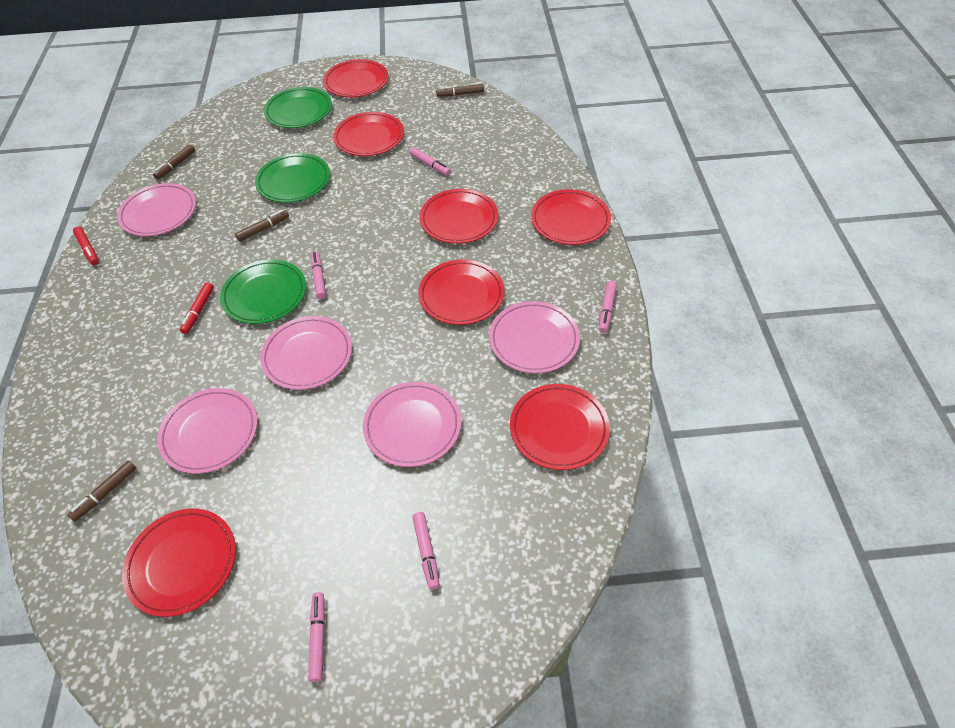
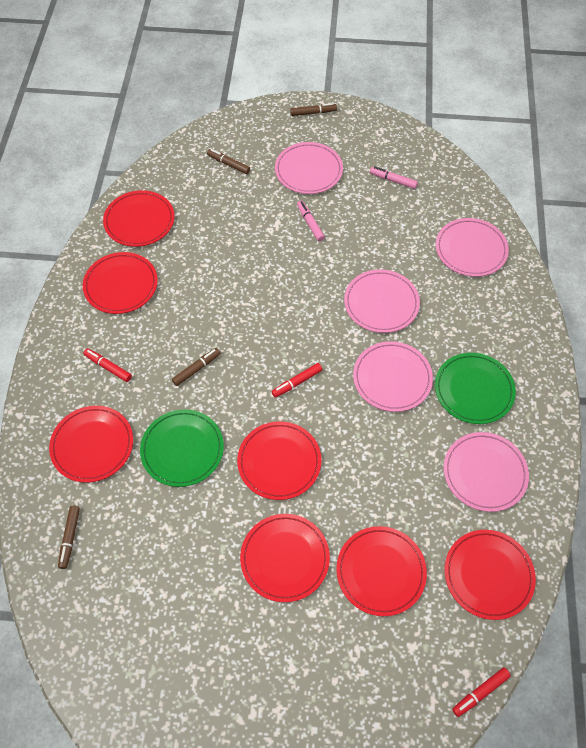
green plate: [220,259,306,324] [255,153,330,203] [264,87,332,128] = 3 -> [140,409,224,487] [435,353,516,424] = 2
pink marker: [308,592,325,682] [311,251,326,299] [409,147,451,176] [413,512,440,589] [599,281,617,333] = 5 -> [297,201,325,241] [370,167,418,189] = 2
red marker: [73,227,99,265] [180,283,214,334] = 2 -> [84,349,132,382] [272,363,322,398] [452,667,511,717] = 3

